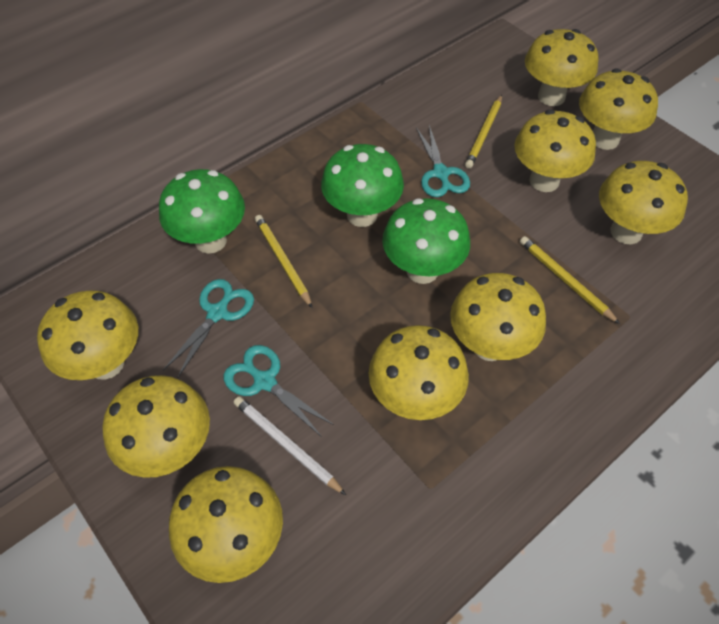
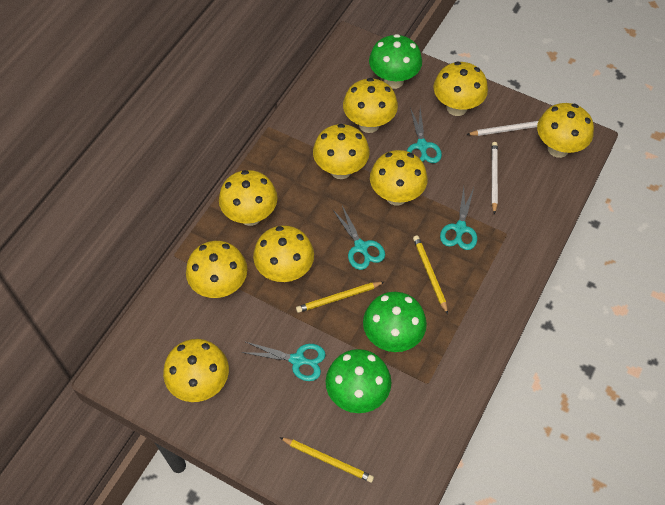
turquoise scissors: [163,279,254,379] [224,345,334,437] [416,125,470,197] = 3 -> [241,342,326,381] [332,206,385,270] [407,107,442,163] [440,187,477,250] = 4
white pencil: [234,396,346,495] = 1 -> [466,121,538,136] [492,142,498,215] = 2

